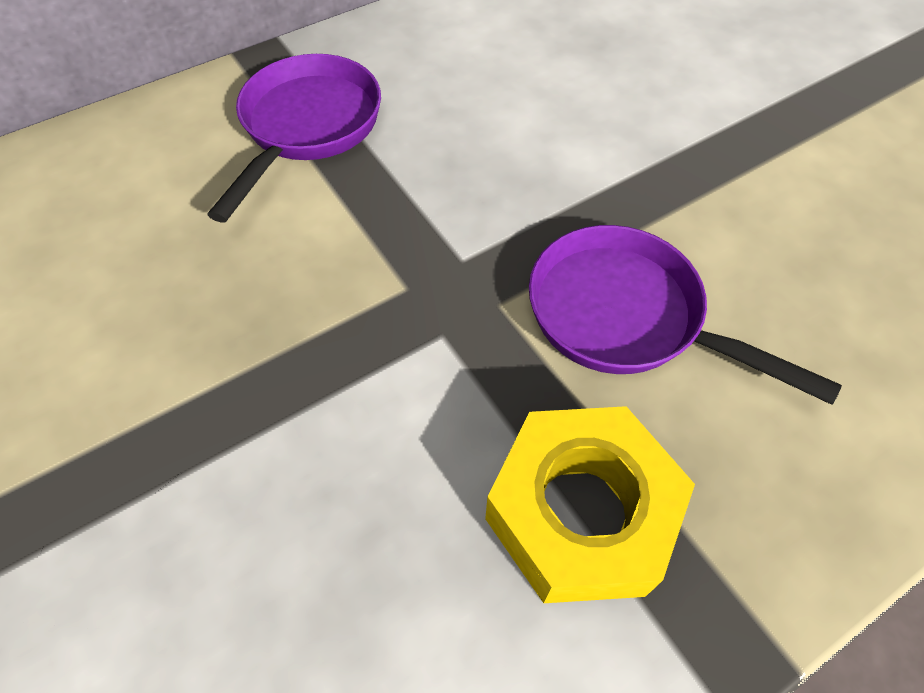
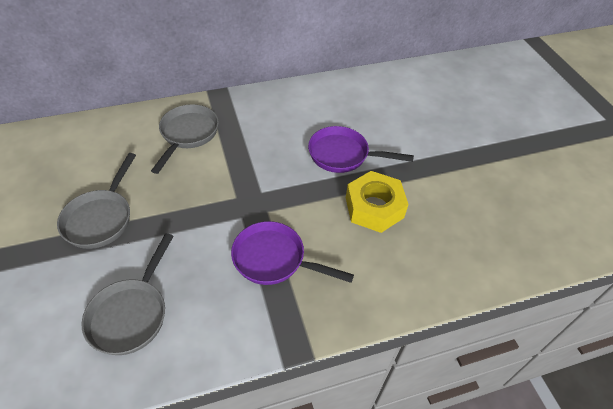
grey pan: none = 0 -> [57,153,136,249] [82,233,174,355] [151,104,219,174] = 3

